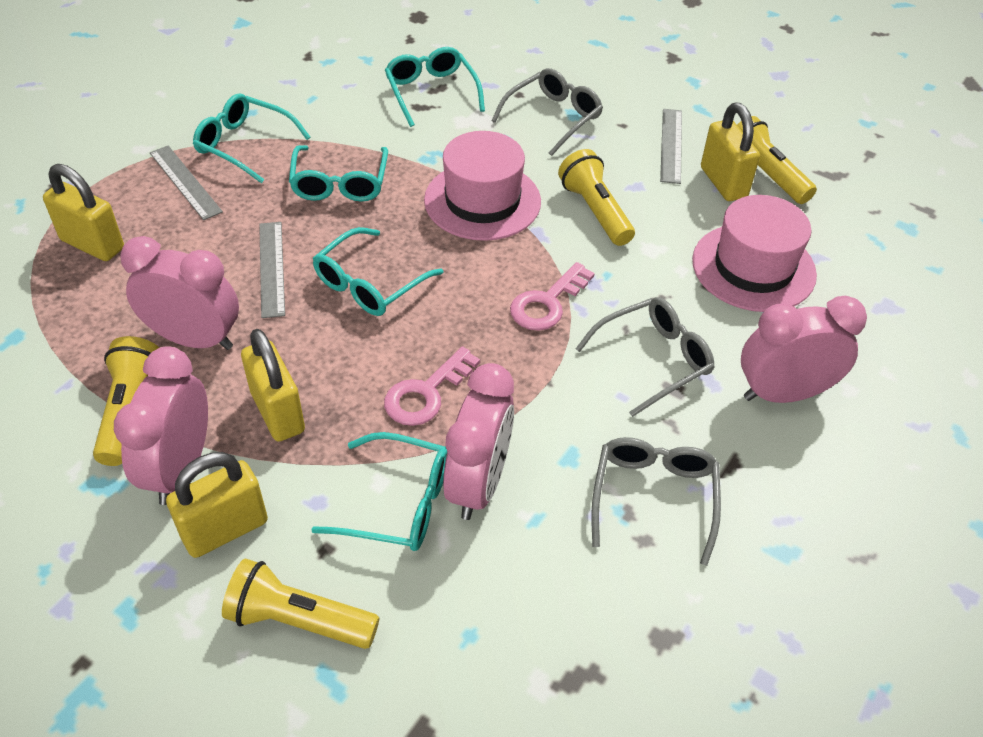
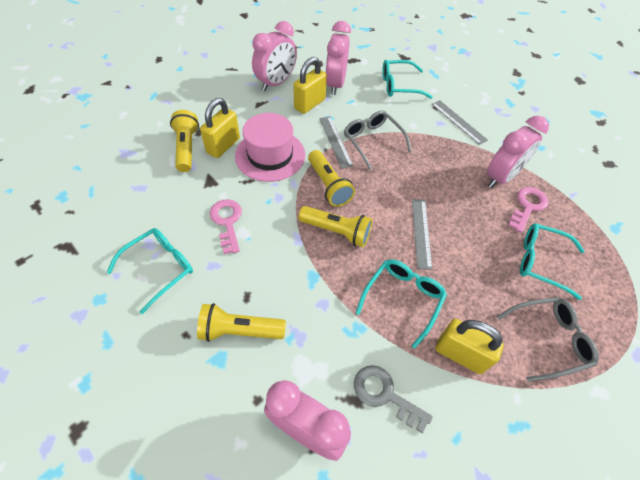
grey glasses: [491,68,603,156] [576,297,714,417] [591,437,721,566] = 3 -> [344,111,412,169] [497,297,599,382] = 2
grey key: none = 0 -> [354,365,433,433] = 1
pink hat: [424,131,541,241] [692,195,817,312] = 2 -> [235,113,305,182] = 1
turquoise glasses: [193,93,311,183] [289,145,388,202] [311,432,447,551] [312,227,444,316] [385,47,485,127] = 5 -> [106,228,193,314] [356,259,447,349] [383,60,433,99] [520,223,584,300] = 4
yellow padlock: [43,164,124,261] [166,452,268,558] [241,329,305,442] [701,103,760,201] = 4 -> [200,98,240,158] [293,57,327,114] [436,319,504,374] = 3

